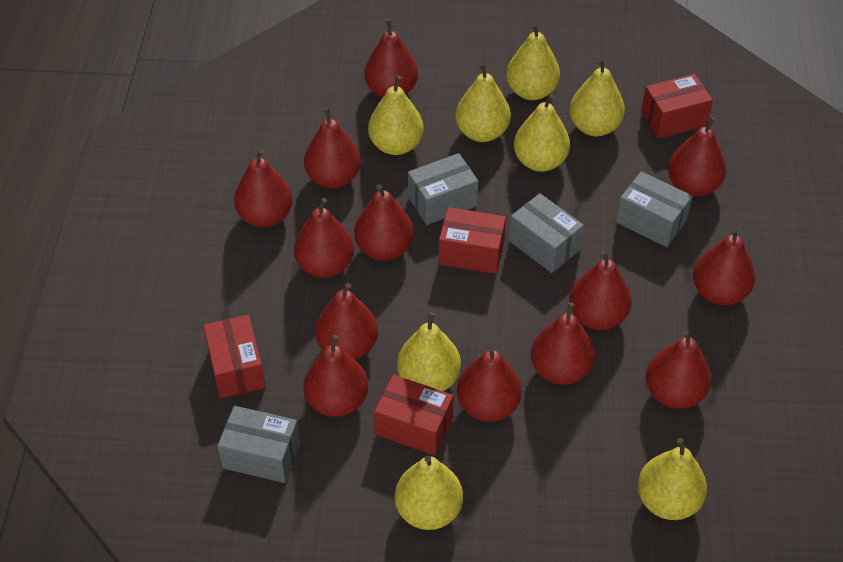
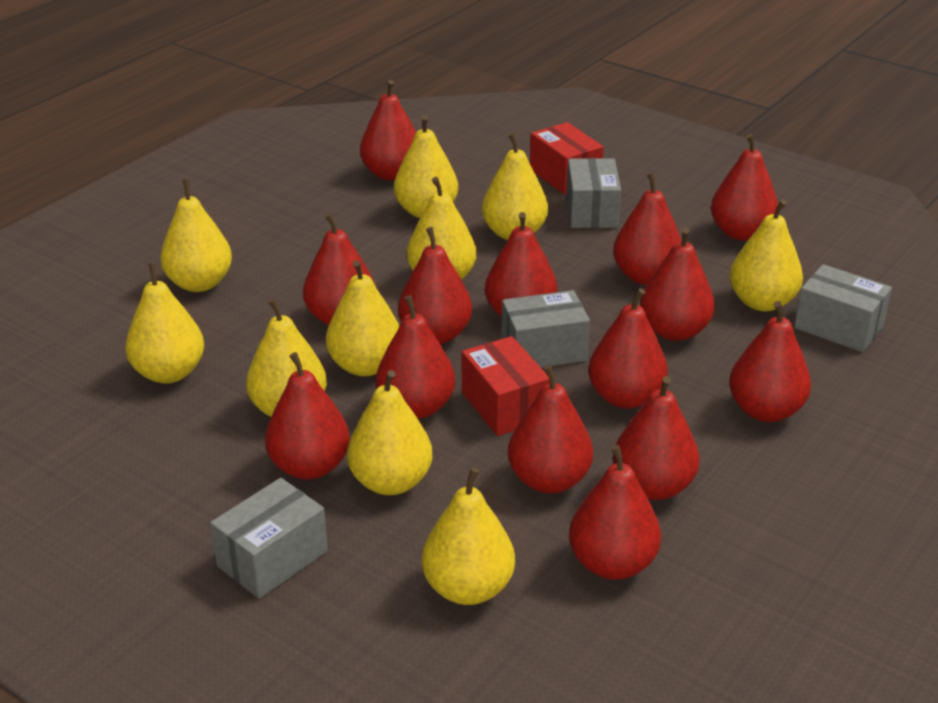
red box: [203,315,265,399] [374,375,453,456] [439,207,506,274] [641,74,713,139] = 4 -> [462,336,550,436] [530,122,604,195] = 2
red pear: [234,149,293,227] [294,198,354,278] [303,335,368,417] [304,107,361,188] [315,283,378,360] [354,184,414,261] [364,19,418,98] [457,346,522,422] [531,302,595,385] [569,250,632,330] [646,330,711,409] [668,116,726,197] [693,228,755,305] = 13 -> [265,352,350,480] [303,213,375,325] [360,80,416,181] [376,295,455,419] [398,227,472,344] [485,212,557,317] [508,365,593,493] [569,445,661,580] [588,288,668,409] [613,172,682,285] [613,376,700,500] [640,228,715,341] [711,134,778,241] [729,301,811,422] = 14
yellow pear: [368,76,424,155] [395,455,463,530] [397,312,461,391] [455,63,511,142] [506,23,560,100] [514,94,570,172] [569,59,625,136] [638,438,707,520] = 8 -> [125,262,204,384] [160,179,232,292] [246,298,327,417] [326,260,399,376] [347,370,432,495] [394,115,458,218] [407,177,476,280] [422,468,515,605] [482,133,548,240] [730,199,803,311] = 10

